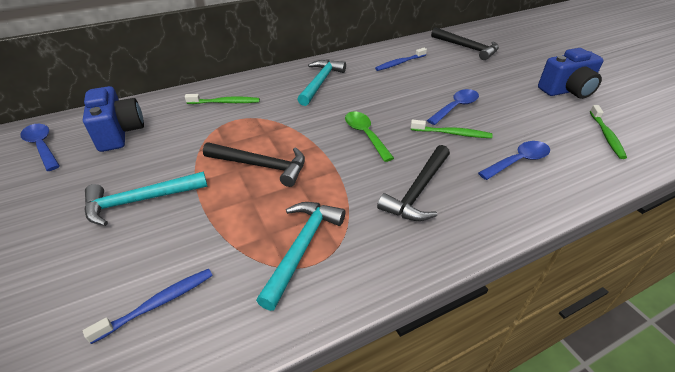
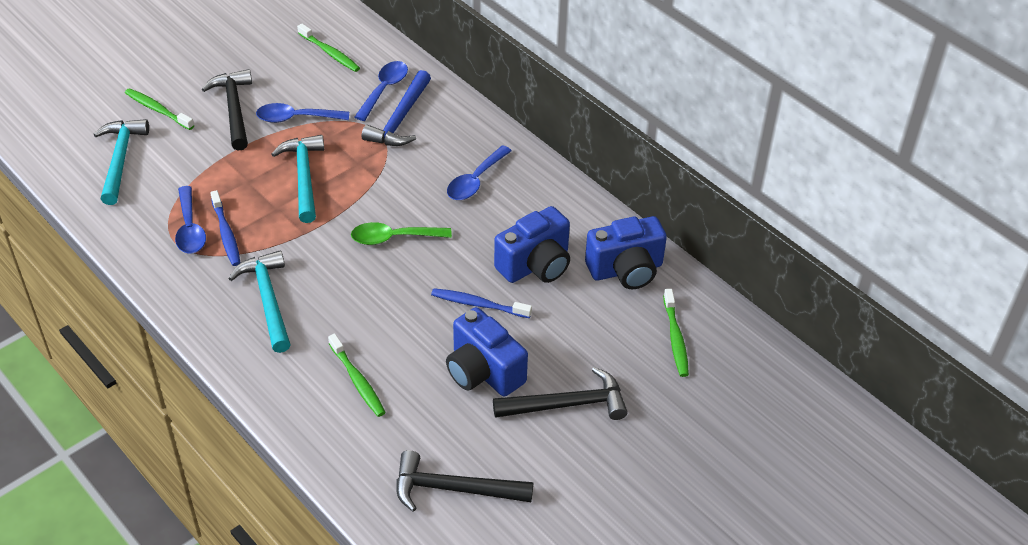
blue camera: [83,86,144,152] [538,48,604,99] = 2 -> [446,307,528,396] [494,206,570,283] [585,216,667,289] = 3
blue hammer: none = 0 -> [362,70,431,146] = 1
blue spoon: [20,124,60,171] [427,89,479,125] [478,141,550,180] = 3 -> [175,186,206,253] [256,103,349,123] [355,61,408,121] [447,145,512,200] = 4
green toothbrush: [185,94,260,104] [410,120,493,138] [590,105,627,159] = 3 -> [125,88,194,130] [297,23,360,72] [328,334,386,417] [663,289,689,377] = 4

